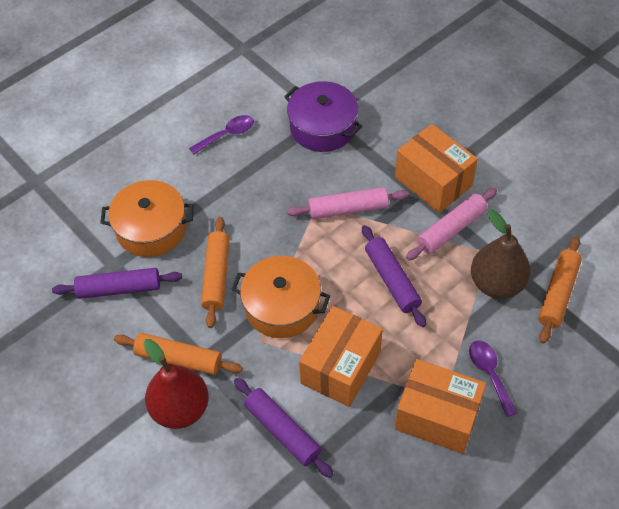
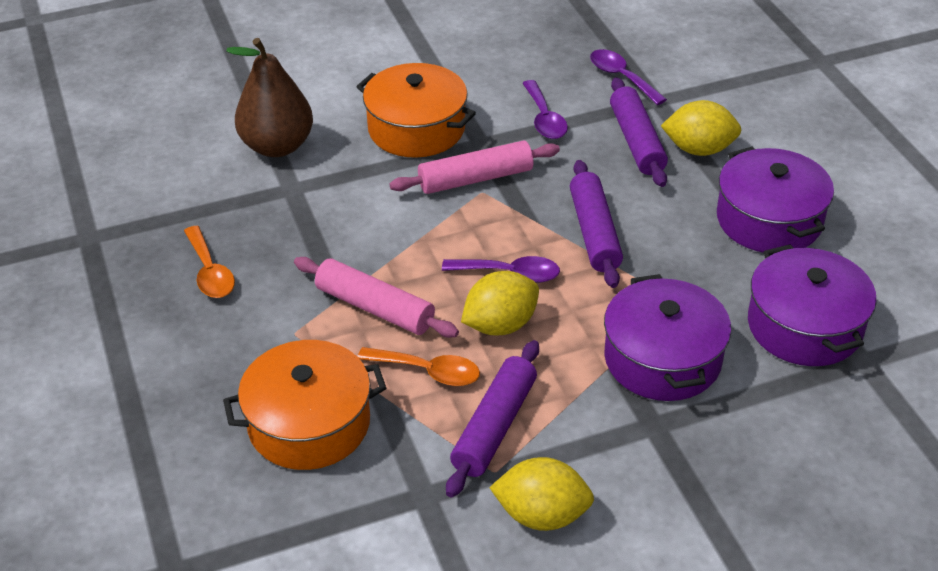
orange box: [299,306,383,407] [395,124,478,213] [395,359,486,454] = 3 -> none = 0
orange rolling pin: [114,333,243,375] [201,217,229,328] [538,236,582,344] = 3 -> none = 0
orange spoon: none = 0 -> [184,226,235,298] [357,347,480,386] = 2
purple pot: [284,81,362,152] = 1 -> [604,274,731,401] [717,146,834,253] [748,244,877,366] = 3
purple spoon: [189,115,254,154] [469,340,517,417] = 2 -> [442,256,560,283] [522,80,568,139] [590,49,667,105] = 3
red pear: [144,339,209,429] = 1 -> none = 0
yellow lemon: none = 0 -> [461,271,539,335] [489,457,594,531] [661,100,742,156] = 3

